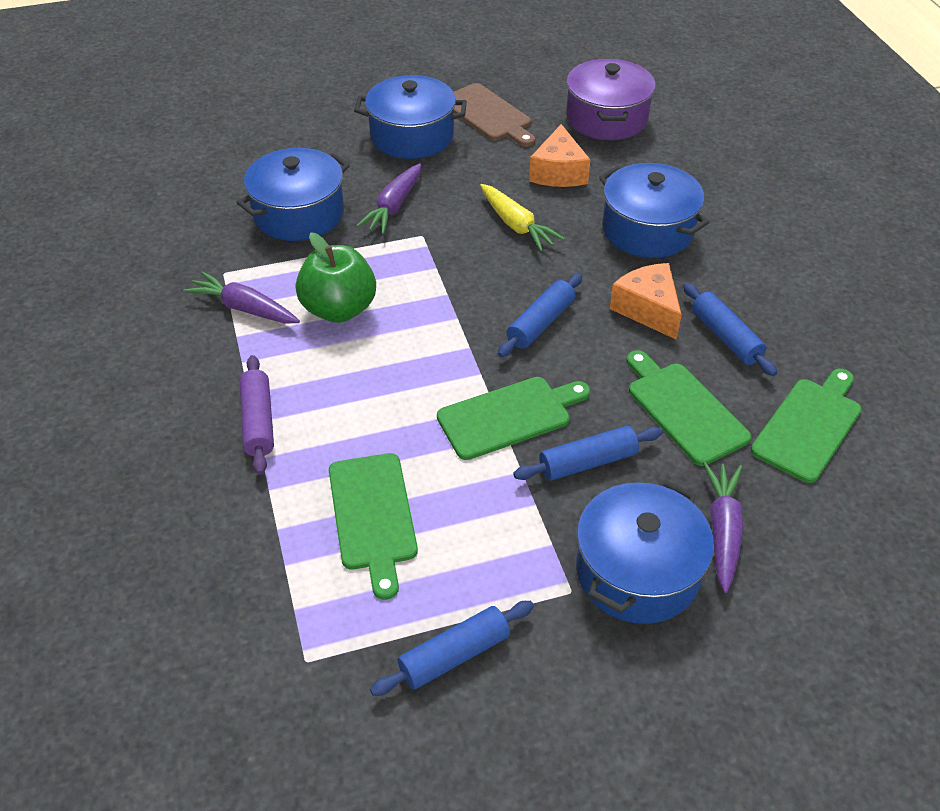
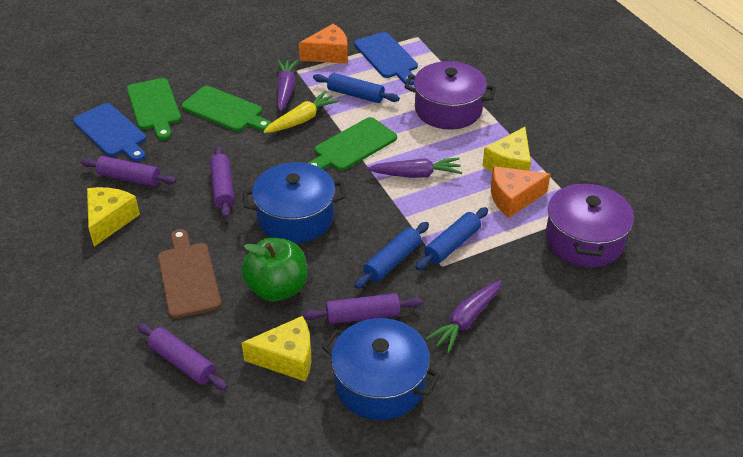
blue cutting board: none = 0 -> [73,103,146,162] [354,32,418,85] = 2
blue pot: [236,148,350,241] [354,75,467,159] [576,479,714,624] [599,163,709,258] = 4 -> [243,162,346,243] [322,318,441,420] = 2
blue rolling pin: [370,601,534,696] [498,273,582,357] [513,426,663,481] [683,283,777,376] = 4 -> [313,73,400,103] [354,222,429,289] [416,207,488,270] = 3
green cutting board: [329,453,418,600] [437,377,590,460] [626,350,751,466] [751,369,862,483] = 4 -> [127,78,181,140] [181,86,271,131] [308,117,397,171] = 3
purple pot: [566,59,656,140] = 1 -> [405,61,496,130] [545,181,634,267] = 2
purple rolling pin: [239,355,274,475] = 1 -> [81,156,176,187] [137,323,228,390] [210,146,234,218] [303,293,422,324] = 4
yellow cheese: none = 0 -> [87,187,140,247] [242,316,311,381] [482,127,531,172] = 3

